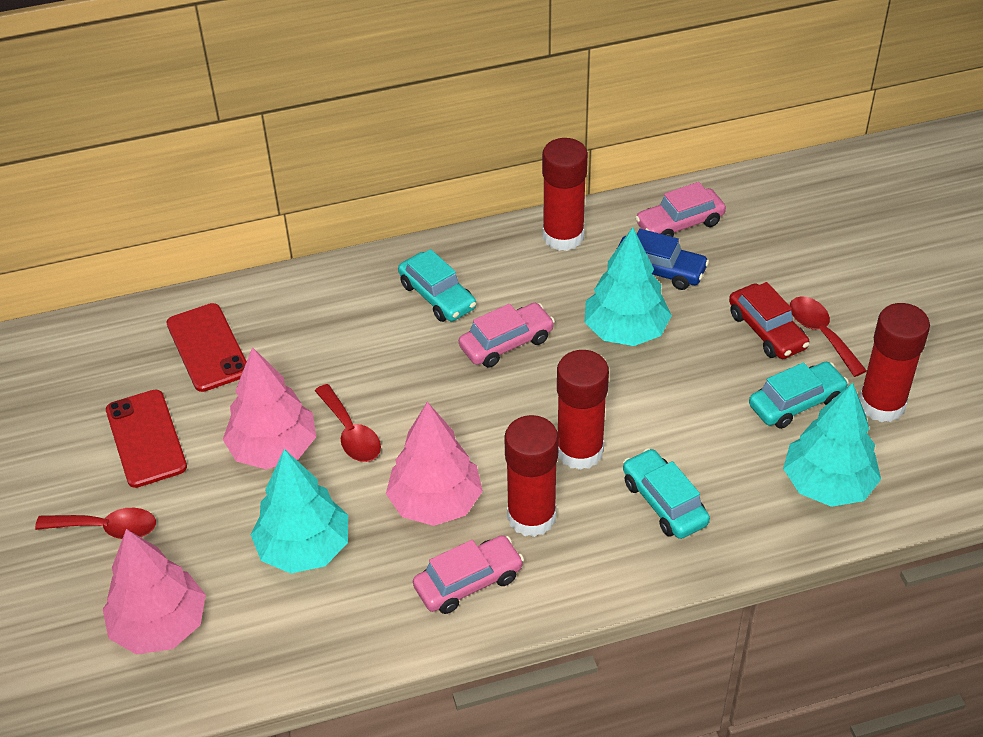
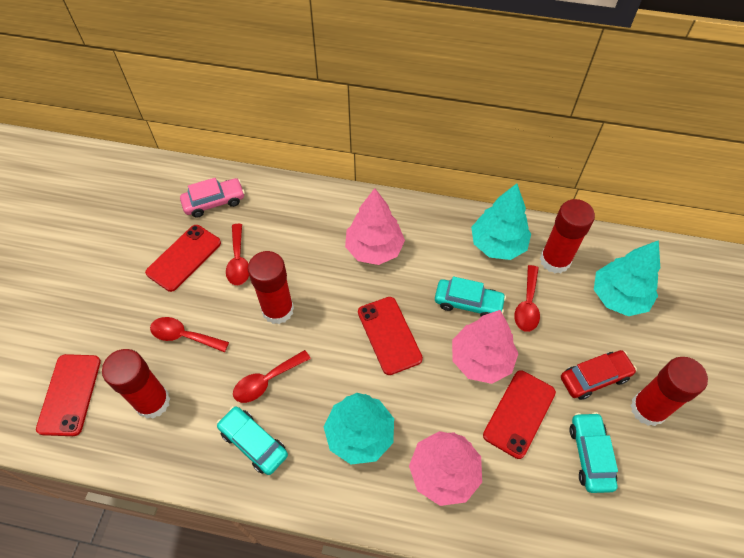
blue car: [617,229,709,290] = 1 -> none = 0
pink car: [413,535,524,614] [459,303,555,368] [635,182,726,237] = 3 -> [180,178,245,217] = 1
red phone: [106,389,187,488] [167,303,247,392] = 2 -> [36,354,101,436] [145,225,221,292] [358,297,423,375] [483,370,556,459] = 4
red spoon: [35,508,156,539] [315,384,381,462] [790,296,867,377] = 3 -> [150,317,229,352] [226,224,249,285] [233,350,311,403] [514,265,540,332] = 4

